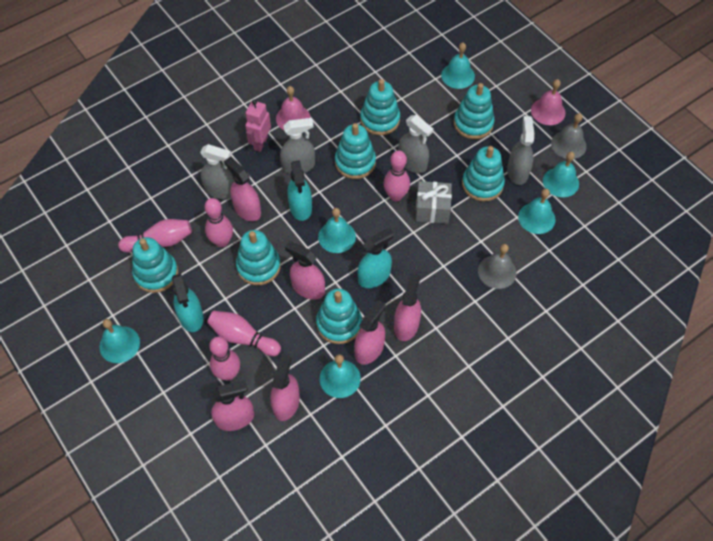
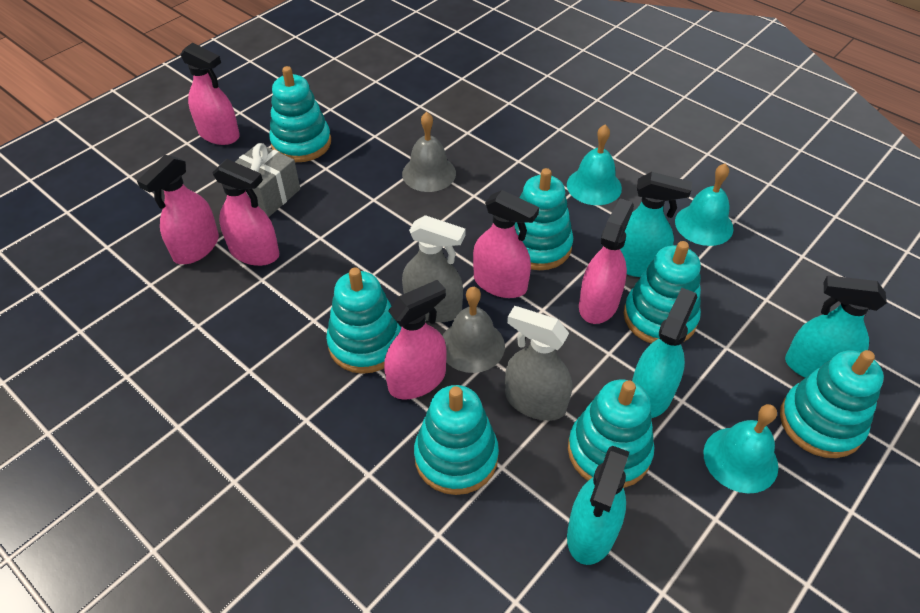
grey spray bottle: [200,144,235,199] [280,118,315,174] [398,115,434,173] [507,116,534,185] = 4 -> [402,215,465,322] [505,306,572,421] = 2
pink bell: [276,86,311,130] [531,79,565,125] = 2 -> none = 0
pink bowling pin: [118,219,192,252] [204,198,233,247] [207,311,281,356] [209,336,240,381] [384,151,410,201] = 5 -> none = 0
pink robot: [245,100,271,152] = 1 -> none = 0
turquoise bell: [99,319,140,363] [318,208,356,253] [320,354,361,398] [441,43,475,89] [518,189,555,234] [543,152,579,197] = 6 -> [567,125,622,205] [675,163,734,246] [703,404,778,493] = 3
turquoise spray bottle: [172,273,204,332] [287,160,312,221] [358,227,394,288] = 3 -> [567,446,629,565] [620,172,692,277] [632,288,697,418] [785,275,887,378] = 4

